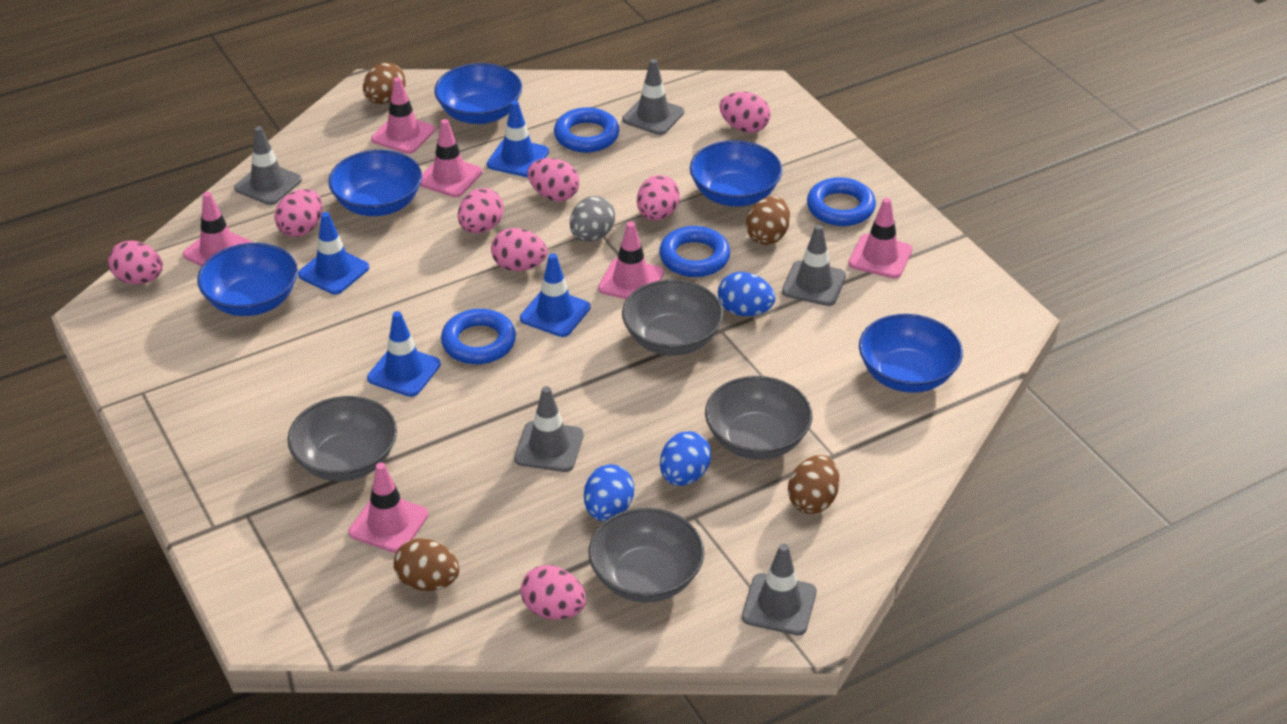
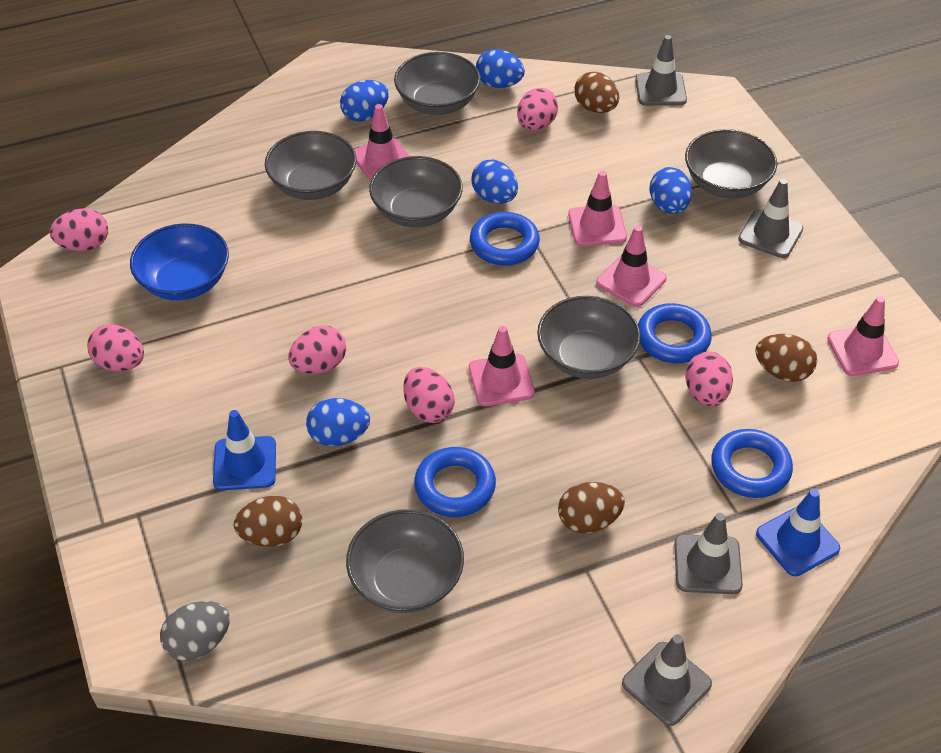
blue bowl: [197,243,298,316] [328,150,422,216] [434,63,522,124] [690,140,782,207] [859,314,963,393] = 5 -> [130,223,229,300] = 1
blue egg: [584,464,634,521] [660,431,711,486] [718,272,775,316] = 3 -> [306,398,370,446] [340,80,389,122] [471,160,518,204] [476,49,525,88] [650,167,692,214] = 5
blue traffic cone: [298,212,369,294] [367,311,441,397] [487,101,549,177] [520,253,590,337] = 4 -> [213,410,276,490] [756,489,840,576] = 2
grey bowl: [287,396,397,481] [589,508,704,602] [622,279,723,356] [705,376,812,460] = 4 -> [265,131,356,200] [346,509,464,613] [369,156,463,227] [394,52,480,115] [537,296,641,379] [685,129,777,198] = 6
grey traffic cone: [234,126,302,205] [514,386,584,472] [622,59,684,135] [742,544,817,635] [782,225,846,306] = 5 -> [622,634,712,726] [635,35,687,106] [674,513,743,594] [738,179,803,258] = 4
pink egg: [108,240,163,284] [274,189,322,237] [458,188,503,233] [491,228,547,271] [520,565,586,619] [528,158,579,201] [637,175,680,221] [719,92,770,133] = 8 -> [49,208,108,251] [87,324,144,371] [289,326,346,374] [403,367,454,423] [517,88,558,131] [685,352,733,407] = 6
pink traffic cone: [183,192,253,266] [349,463,429,553] [371,77,435,154] [419,119,482,197] [598,222,664,299] [848,198,912,279] = 6 -> [354,104,410,180] [469,326,535,406] [568,171,627,246] [596,225,666,307] [827,296,899,376] = 5

